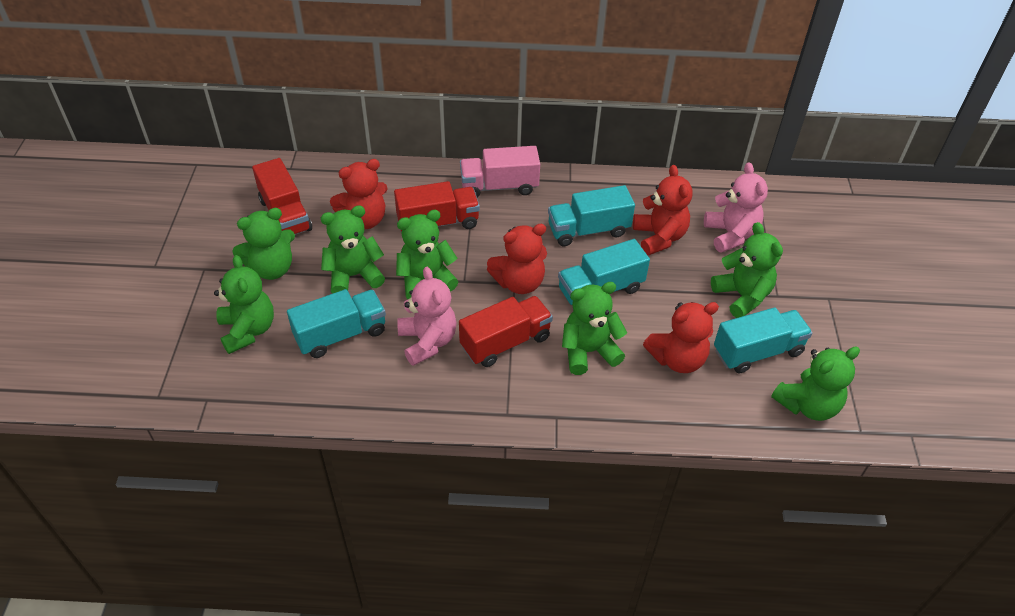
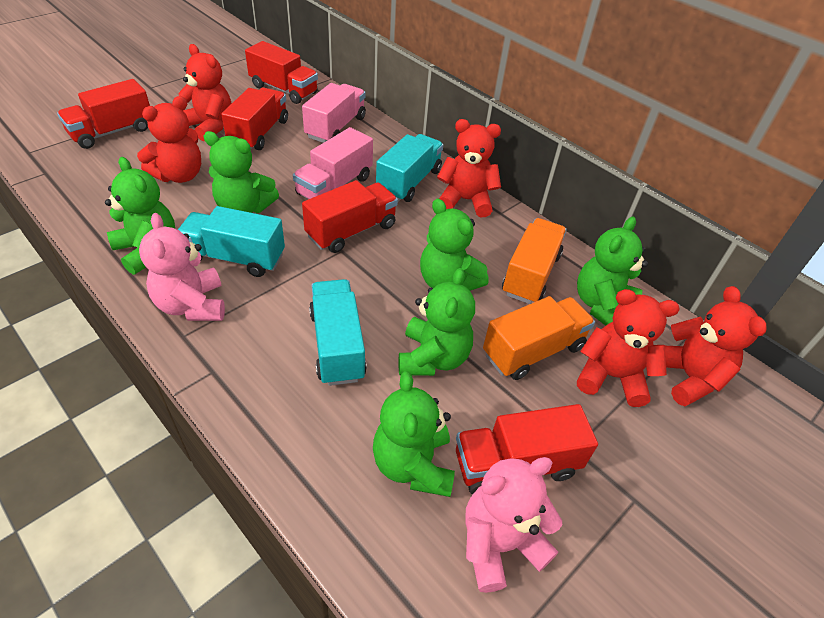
green teddy bear: [214,255,274,354] [232,208,295,280] [321,205,385,294] [396,210,458,300] [562,282,627,375] [711,222,783,318] [771,346,860,421] = 7 -> [105,157,175,275] [204,131,279,213] [373,371,455,497] [399,268,475,376] [420,199,489,291] [577,217,648,326] = 6
orange truck: none = 0 -> [483,296,595,380] [502,218,567,304] = 2
pink truck: [460,146,540,198] = 1 -> [293,127,373,199] [302,83,366,143] = 2
red teddy bear: [330,159,388,229] [487,224,547,294] [633,165,693,255] [643,302,719,373] = 4 -> [137,96,201,183] [178,44,232,141] [437,119,501,217] [577,289,679,407] [665,286,766,406] = 5
red truck: [252,158,312,235] [394,181,480,232] [459,296,553,367] = 3 -> [57,79,150,149] [221,88,288,150] [245,41,318,104] [302,180,398,253] [456,404,598,495] = 5
turquoise truck: [287,289,386,358] [548,185,635,246] [558,239,650,305] [714,307,812,374] = 4 -> [178,206,285,277] [309,279,367,386] [376,134,443,202] = 3

